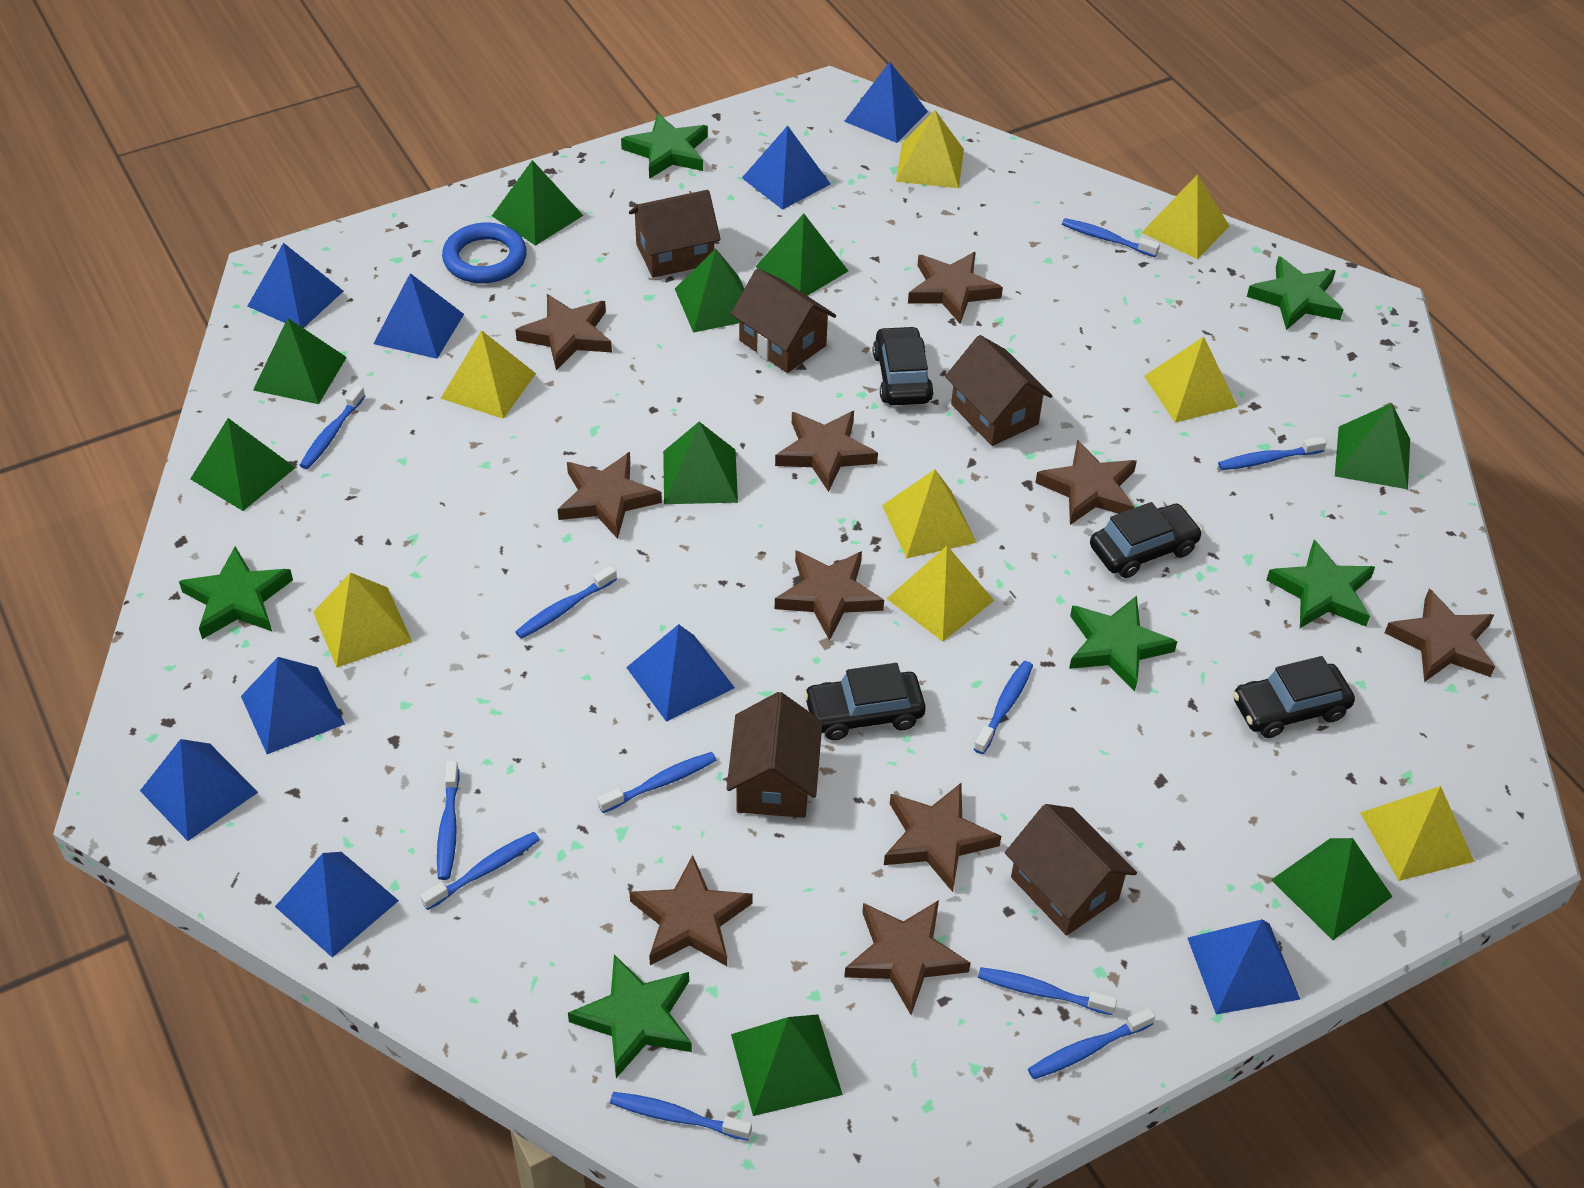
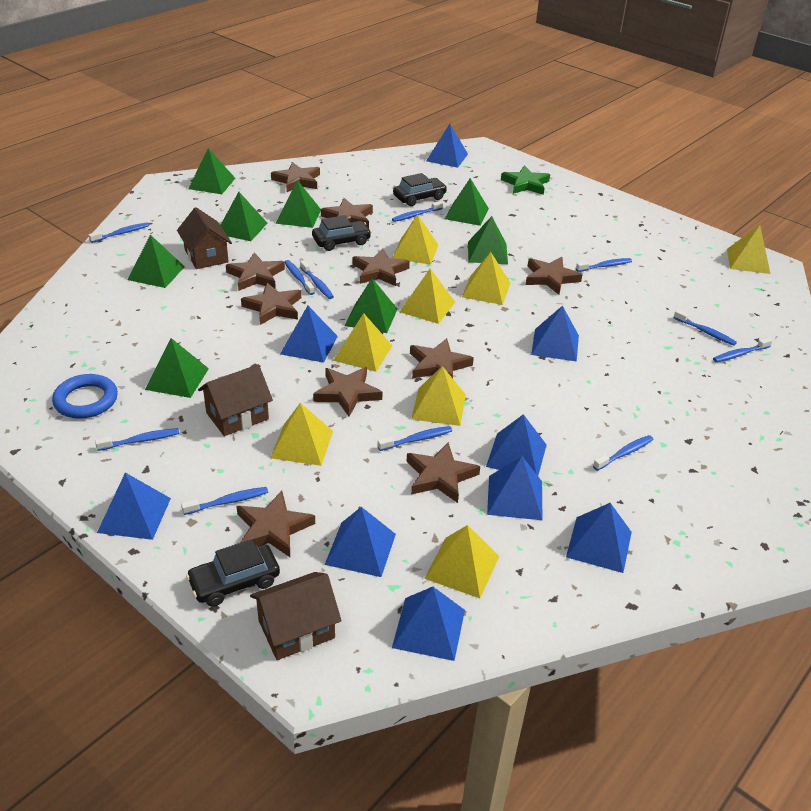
black car: [804,663,926,740] [873,326,934,405] [1090,502,1203,578] [1233,656,1355,738] = 4 -> [186,539,280,607] [312,215,371,251] [393,173,447,206] = 3
brown house: [629,190,721,278] [726,692,823,818] [731,268,836,373] [945,335,1052,446] [1005,804,1137,935] = 5 -> [177,207,232,269] [198,365,273,436] [250,572,342,660] = 3
green pyramid: [190,418,295,511] [253,318,347,404] [492,160,584,246] [663,422,738,504] [675,249,744,333] [731,1014,843,1116] [755,214,848,296] [1271,838,1392,940] [1335,403,1410,489] = 9 -> [128,235,185,288] [145,338,209,398] [188,148,235,194] [221,192,268,241] [276,180,321,228] [345,278,397,333] [445,178,489,226] [468,216,508,264] = 8
green star: [179,546,293,639] [568,954,692,1078] [621,113,708,179] [1069,596,1177,691] [1247,256,1344,330] [1266,540,1375,628] = 6 -> [501,165,550,195] = 1

